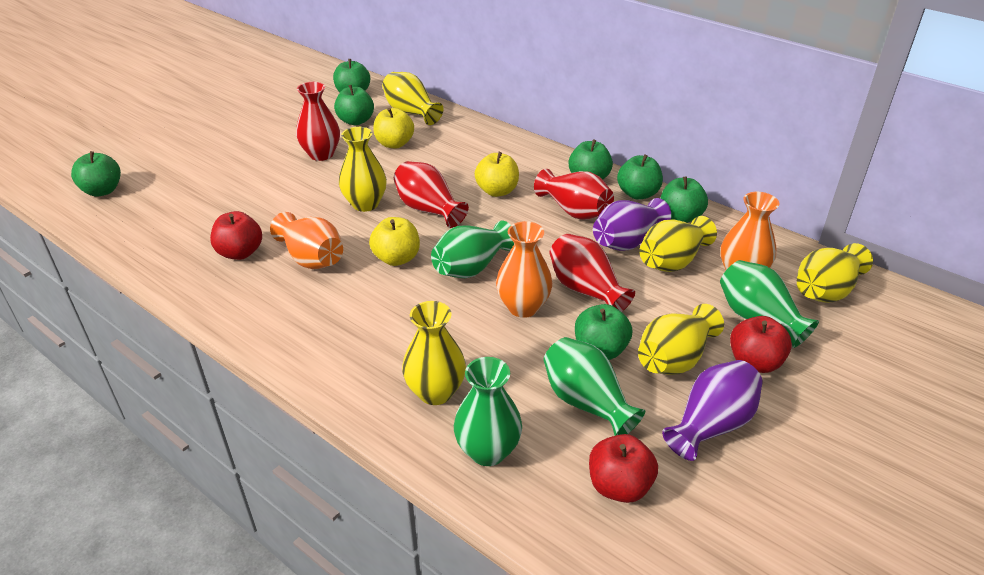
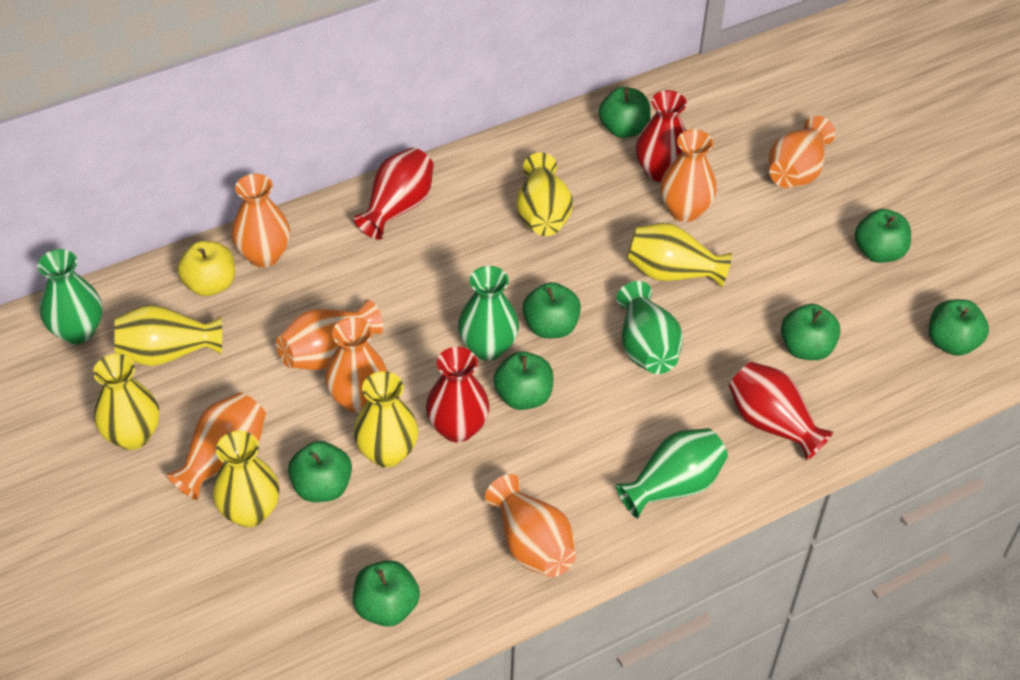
green apple: [71,151,121,197] [333,59,370,92] [334,85,374,125] [569,139,613,180] [575,304,632,360] [617,154,663,200] [660,176,708,223] = 7 -> [288,441,352,502] [353,560,420,627] [493,351,553,410] [522,282,581,338] [599,87,651,138] [781,304,841,360] [855,209,911,263] [929,299,989,356] = 8
orange vase: [270,212,343,269] [496,221,552,318] [721,192,779,270] = 3 -> [166,392,266,500] [231,174,290,267] [276,299,383,371] [325,317,387,413] [485,474,576,577] [660,130,717,222] [768,116,835,188] = 7
purple vase: [593,198,671,251] [662,360,763,461] = 2 -> none = 0
red apple: [210,211,262,260] [589,434,658,503] [730,316,792,373] = 3 -> none = 0
yellow apple: [369,217,420,266] [373,108,414,149] [474,152,519,197] = 3 -> [177,241,235,296] = 1

